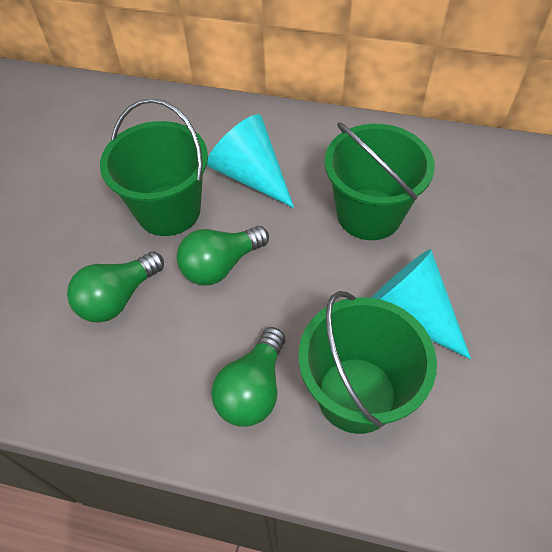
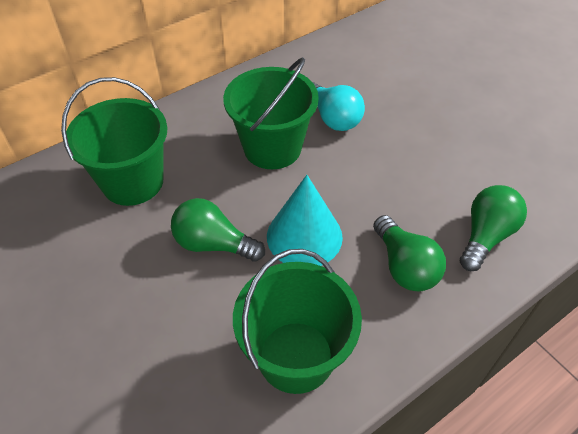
turquoise cone: [207,114,294,208] [372,249,471,359] = 2 -> [267,175,343,266] = 1
turquoise light bulb: none = 0 -> [312,82,365,131] = 1

